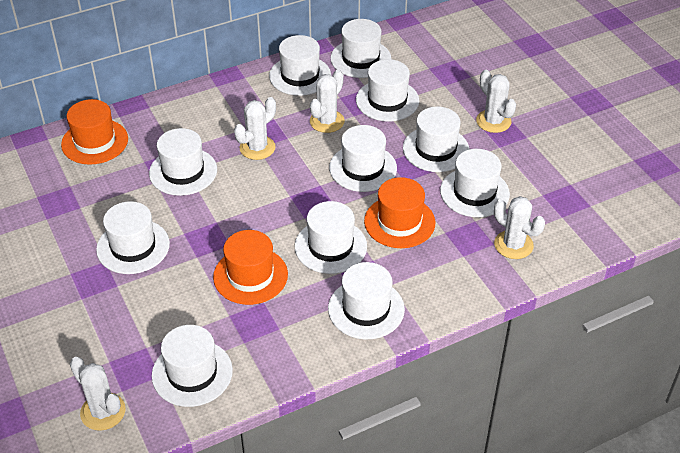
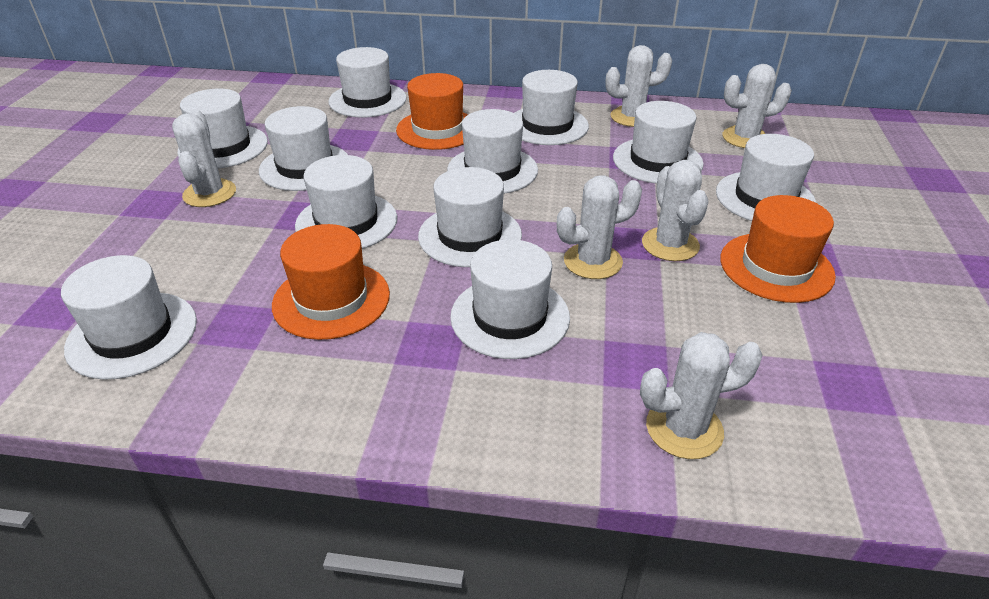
white cactus: [70,357,125,431] [234,97,276,160] [310,70,345,133] [476,70,516,133] [494,196,545,259] = 5 -> [172,110,236,207] [557,175,642,279] [606,45,672,127] [640,332,762,459] [642,160,709,261] [722,64,792,148] = 6

